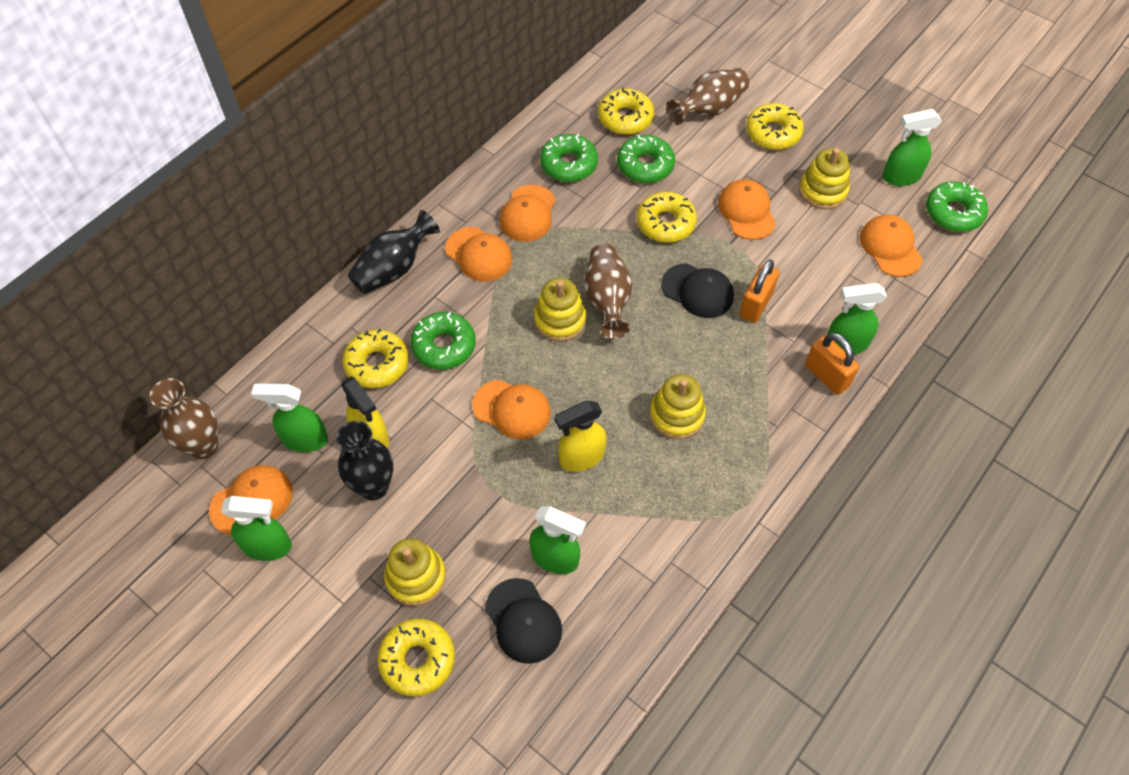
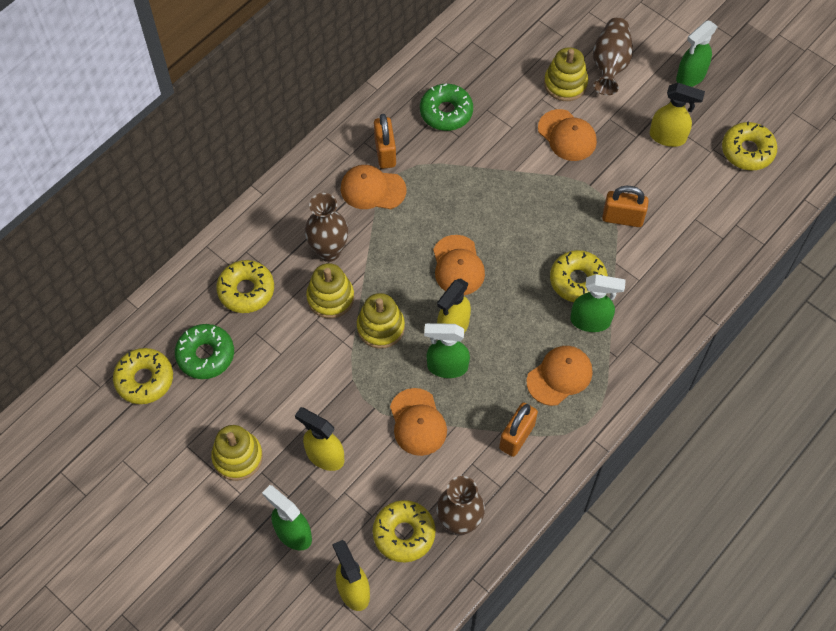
black cap: [485,578,562,664] [661,263,734,318] = 2 -> none = 0
black vase: [336,421,393,500] [348,210,440,294] = 2 -> none = 0
green donut: [410,312,476,370] [540,134,598,182] [617,135,675,183] [926,181,988,232] = 4 -> [175,324,234,379] [420,83,473,131] = 2
green spray bottle: [221,496,292,561] [251,383,328,452] [529,506,586,574] [828,283,887,355] [882,109,942,186] = 5 -> [262,485,312,551] [424,323,470,378] [570,274,626,332] [676,20,718,87] = 4
orange cap: [209,465,293,535] [445,227,513,282] [472,380,551,439] [500,184,555,242] [718,179,776,240] [860,215,923,277] = 6 -> [341,165,406,209] [390,388,447,456] [433,235,485,295] [527,346,593,406] [538,109,597,161] = 5
orange padlock: [739,259,779,323] [805,333,859,395] = 2 -> [374,114,396,169] [499,403,538,457] [602,186,649,227] = 3
yellow spray bottle: [341,376,389,449] [555,400,606,472] = 2 -> [295,407,344,471] [333,540,370,611] [437,278,471,333] [650,83,705,147] = 4

